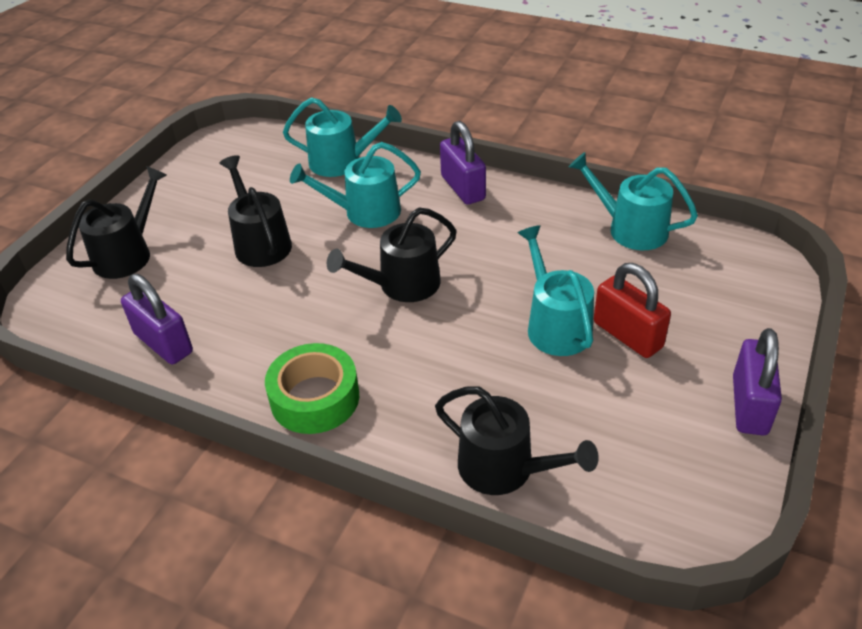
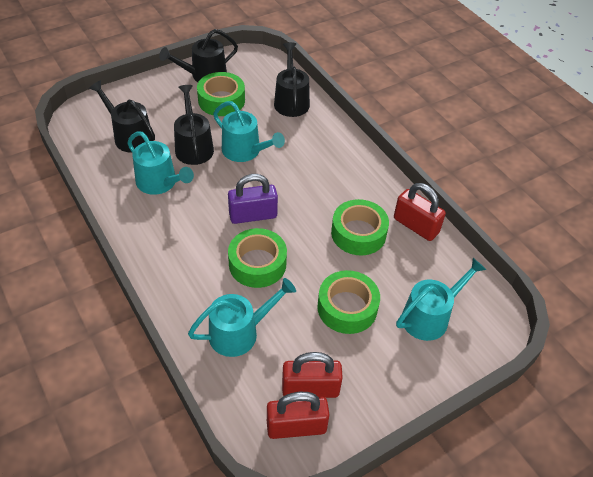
green tape: [265,343,359,434] = 1 -> [197,72,245,116] [228,228,287,288] [318,270,380,334] [331,199,389,255] = 4
purple padlock: [121,274,193,364] [440,121,486,205] [733,328,782,436] = 3 -> [228,174,278,224] = 1
red padlock: [594,263,671,358] = 1 -> [267,392,330,439] [282,352,343,398] [394,183,446,241] = 3

